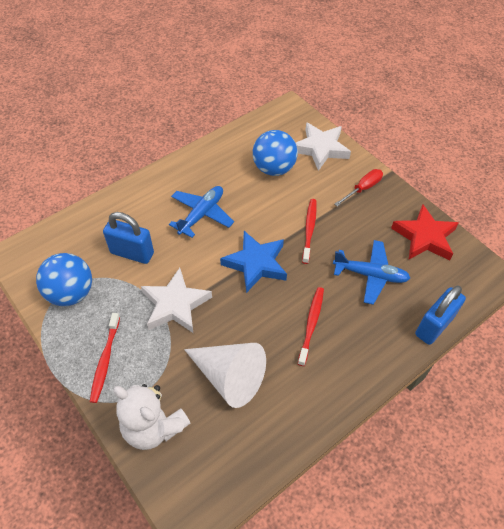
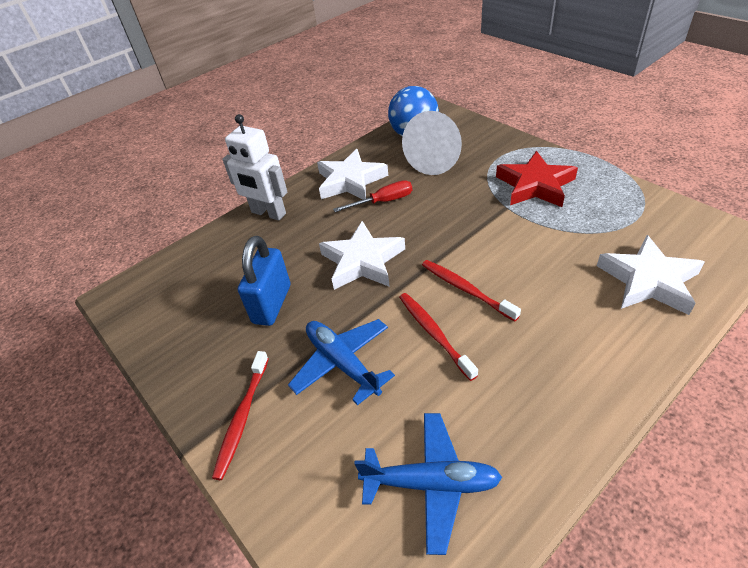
blue ball: [36,253,92,306] [253,130,298,176] = 2 -> [388,86,439,136] = 1
blue padlock: [103,212,154,264] [415,286,466,345] = 2 -> [238,236,290,326] = 1
blue star: [220,231,287,293] = 1 -> none = 0
white robot: none = 0 -> [222,114,287,220] = 1
white star: [141,268,212,333] [296,122,351,171] = 2 -> [317,149,388,200] [319,221,405,290] [597,235,705,315] = 3
white teddy bear: [113,384,190,450] = 1 -> none = 0

